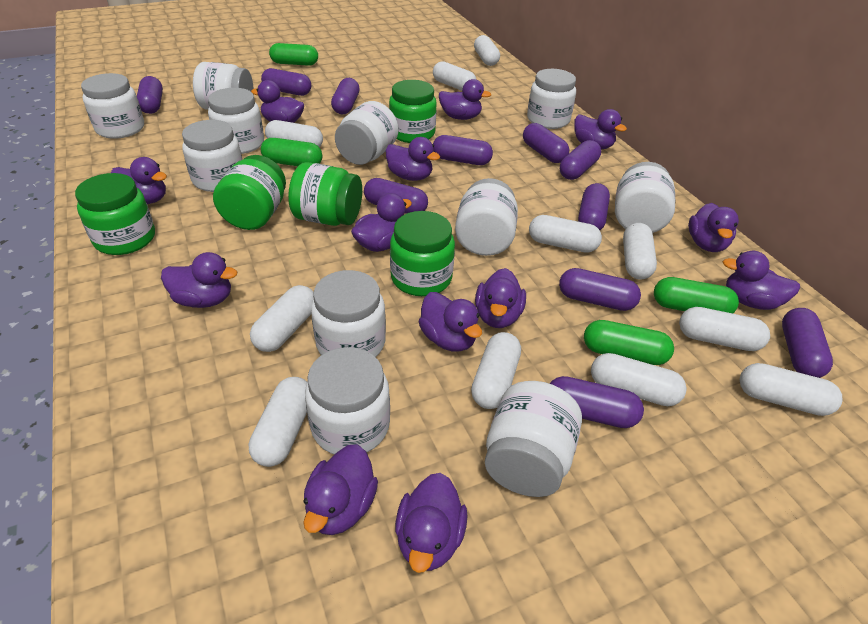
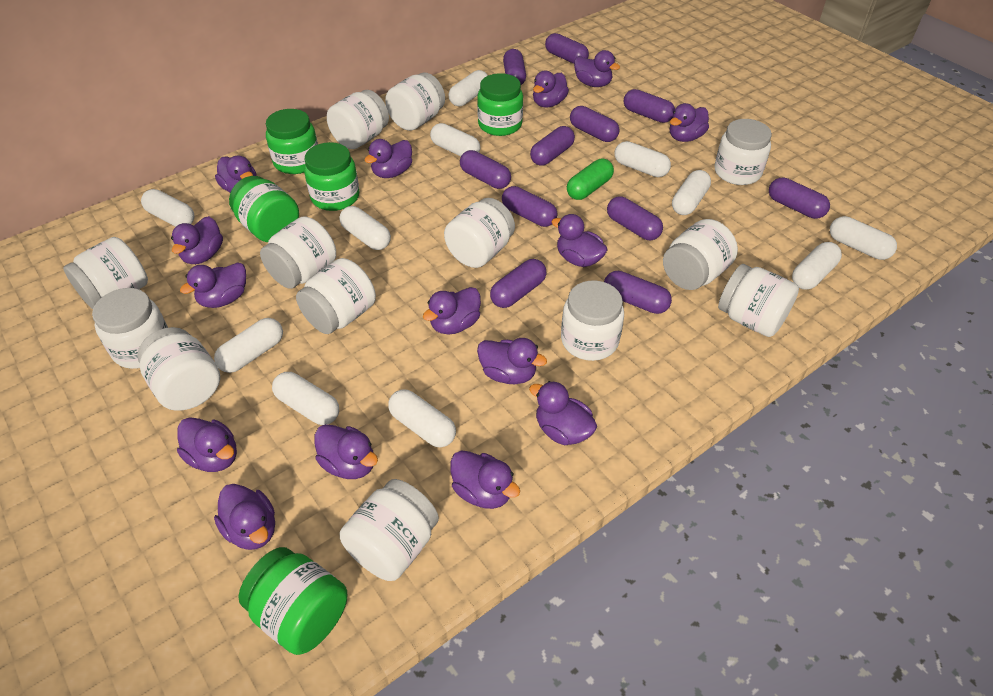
green capsule: [261,138,322,166] [269,43,318,66] [584,320,674,365] [654,277,739,313] = 4 -> [567,159,614,200] = 1
purple duck: [111,157,167,204] [161,252,237,308] [251,80,304,123] [303,444,378,535] [351,193,412,252] [386,137,440,181] [395,473,467,573] [419,292,482,352] [439,79,491,120] [475,268,526,328] [574,109,627,149] [688,203,739,252] [723,251,800,310] = 13 -> [171,216,223,264] [177,417,237,472] [180,262,246,308] [214,484,275,550] [215,155,256,193] [315,424,378,479] [364,139,412,178] [423,287,481,335] [450,450,520,509] [477,338,547,384] [529,381,597,445] [533,71,569,107] [552,214,608,267] [574,50,620,87] [670,103,709,142] = 15
white jar: [81,73,144,139] [182,120,242,192] [193,62,253,110] [208,88,264,154] [305,347,390,455] [311,270,386,357] [335,101,398,165] [455,178,518,256] [484,381,582,497] [527,69,576,129] [615,162,675,233] = 11 -> [63,237,148,309] [92,288,168,369] [137,327,220,411] [260,216,336,289] [296,258,376,334] [327,90,389,149] [340,479,439,581] [385,72,445,131] [444,198,515,268] [561,280,624,361] [663,219,738,290] [714,119,772,185] [718,264,799,337] = 13

